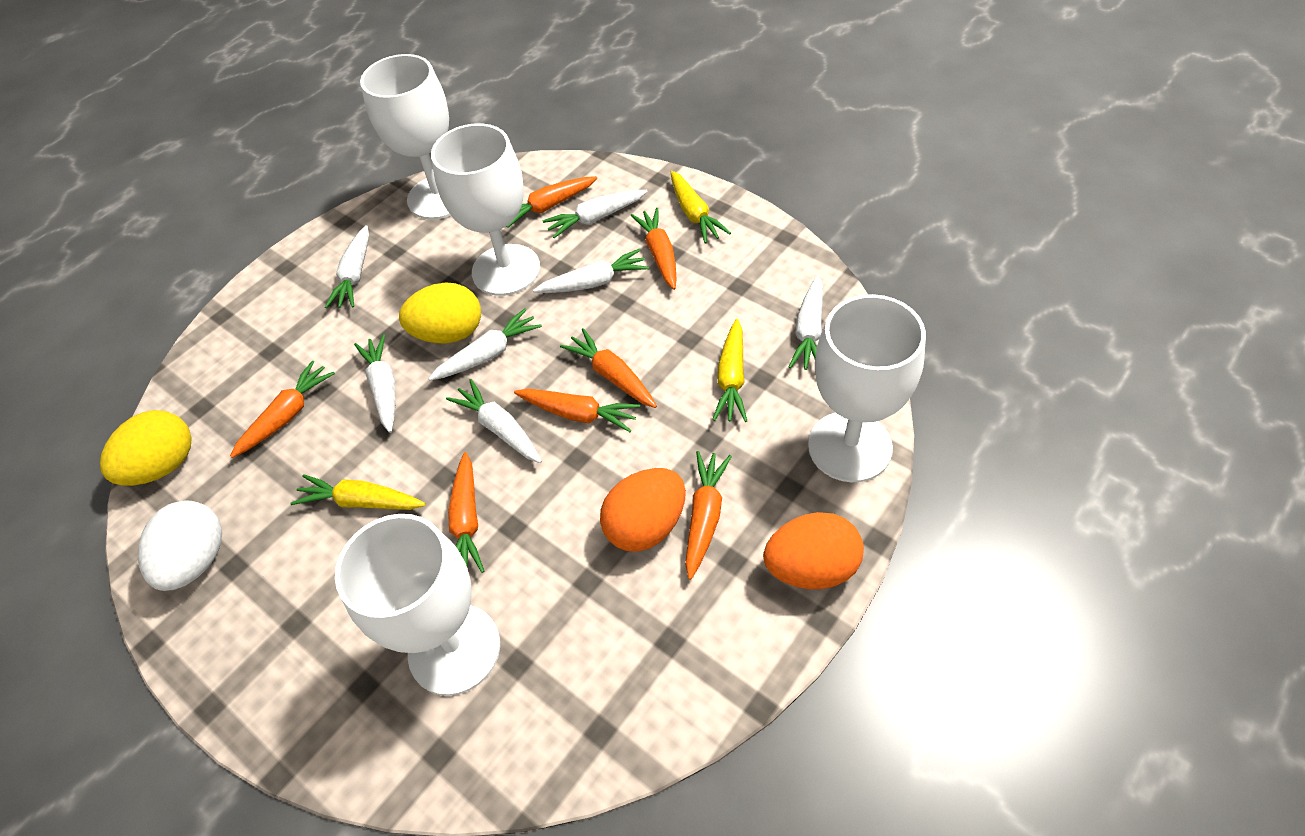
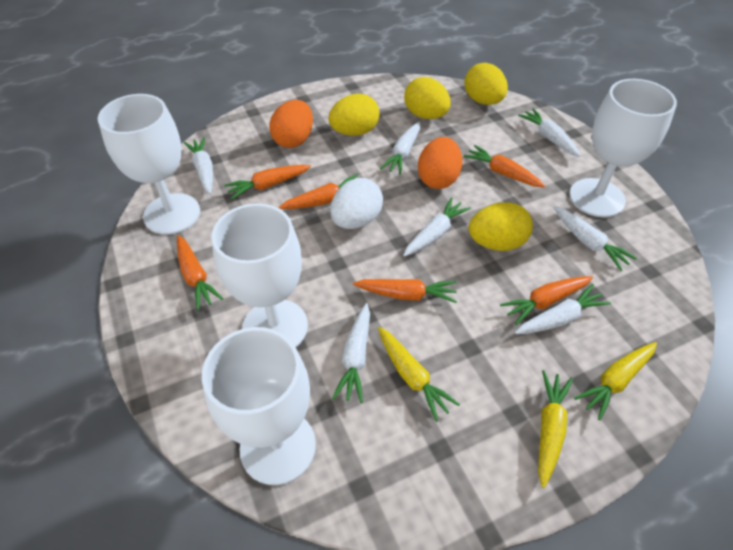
orange carrot: [230,361,335,458] [448,452,484,573] [506,176,597,228] [514,388,640,432] [560,328,657,408] [631,208,676,290] [685,451,732,580] = 7 -> [177,235,223,310] [224,165,311,200] [279,174,358,209] [353,279,457,303] [464,145,545,188] [500,276,593,325] = 6
yellow egg: [100,410,192,486] [399,282,481,344] = 2 -> [328,94,380,136] [404,77,451,119] [464,63,508,105] [468,202,533,251] = 4

